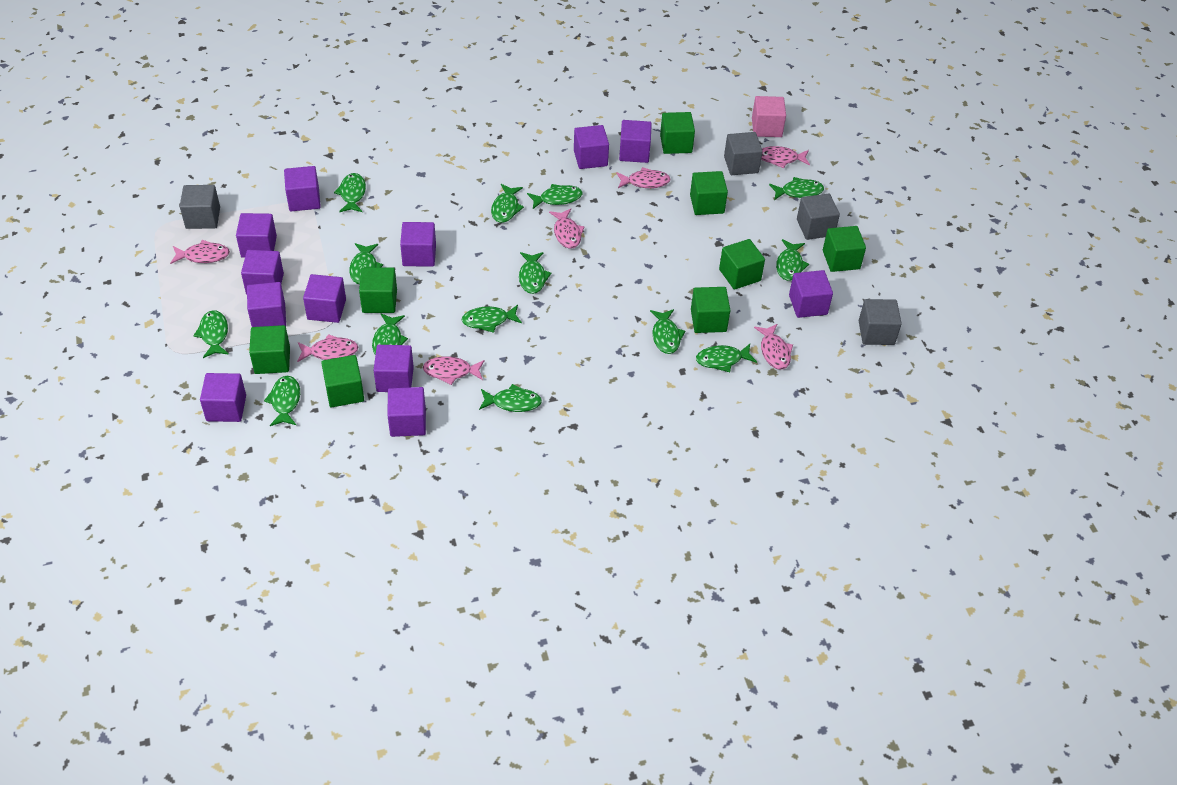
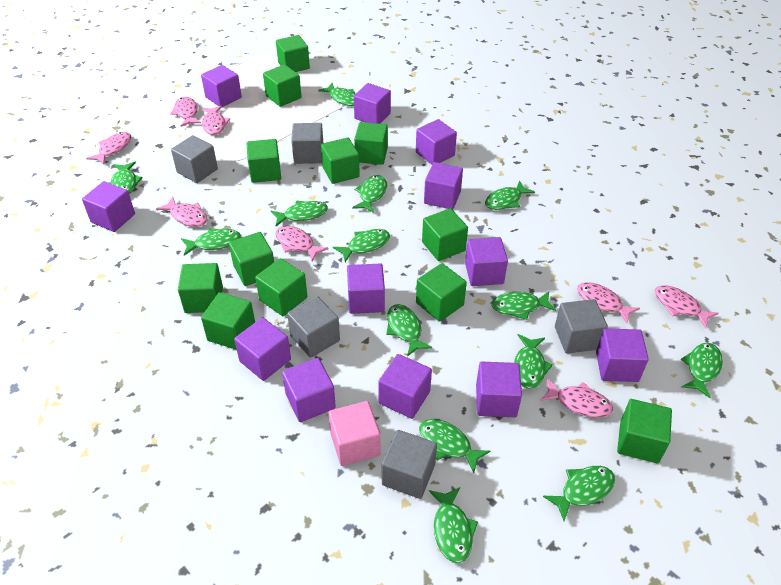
green cube: [249,325,290,374] [321,355,364,407] [359,267,397,313] [660,112,695,154] [690,171,728,215] [691,287,730,333] [719,239,765,290] [823,226,866,272] = 8 -> [178,263,223,313] [201,292,255,350] [229,232,274,286] [246,139,281,183] [255,258,307,316] [263,64,302,107] [276,35,310,72] [321,137,360,184] [354,122,388,165] [416,263,467,322] [422,208,468,261] [617,399,672,463] = 12
grey cube: [180,185,220,229] [724,132,763,175] [797,193,840,240] [858,299,902,345] = 4 -> [171,135,218,183] [287,296,340,358] [291,123,323,164] [382,430,437,499] [555,299,608,354] = 5
pink fish: [170,240,230,264] [297,334,358,362] [423,356,485,385] [549,209,585,249] [616,167,671,188] [754,324,793,370] [761,146,810,168] = 7 -> [86,132,131,165] [156,197,208,227] [170,97,201,127] [202,105,230,135] [275,226,329,261] [540,378,613,418] [577,282,640,324] [654,285,719,328] = 8

